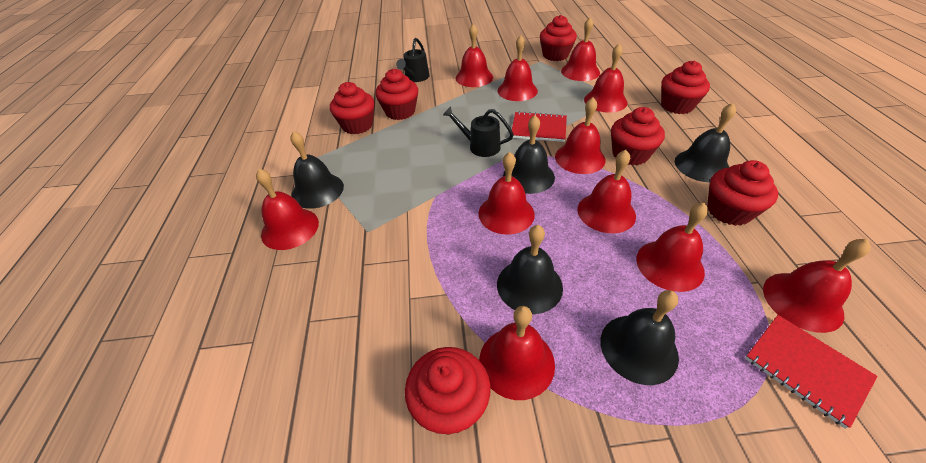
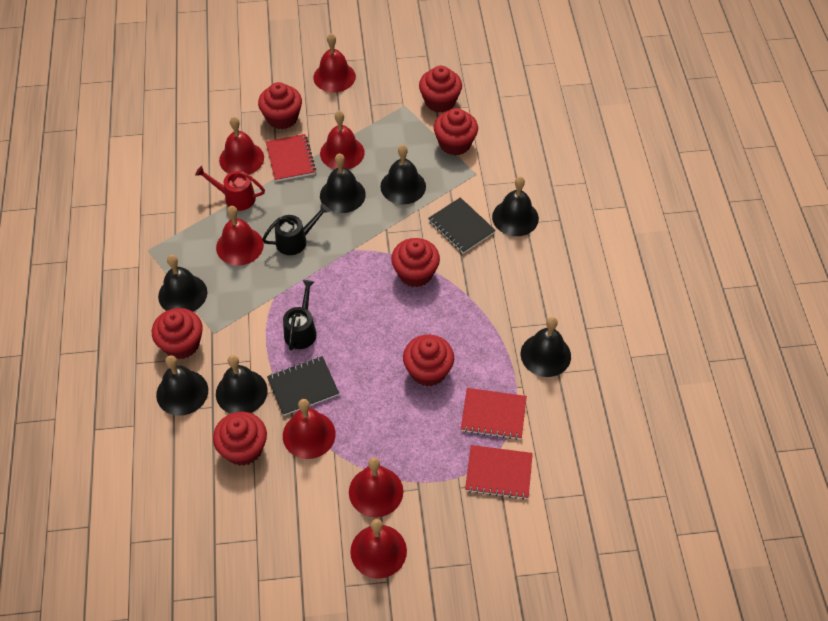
black bell: [290,131,344,209] [497,225,563,314] [503,115,555,194] [600,290,679,385] [675,103,736,182] = 5 -> [156,355,208,416] [158,255,207,312] [216,355,268,414] [320,153,366,213] [380,145,426,205] [492,177,539,236] [521,317,571,377] = 7
black notebook: none = 0 -> [267,356,339,416] [428,197,496,253] = 2
red bell: [256,169,319,250] [455,24,493,87] [478,152,535,235] [479,306,555,400] [497,35,538,101] [555,97,606,174] [561,17,600,81] [577,150,636,233] [584,43,628,113] [636,202,708,292] [763,239,871,333] = 11 -> [216,206,264,266] [219,117,264,175] [283,399,336,459] [313,34,356,93] [320,111,365,169] [349,457,403,517] [350,519,407,579] = 7
red notebook: [512,111,567,142] [745,315,878,429] = 2 -> [266,134,316,182] [461,388,527,440] [465,445,533,500] = 3
red watering can: none = 0 -> [195,166,265,211] = 1

